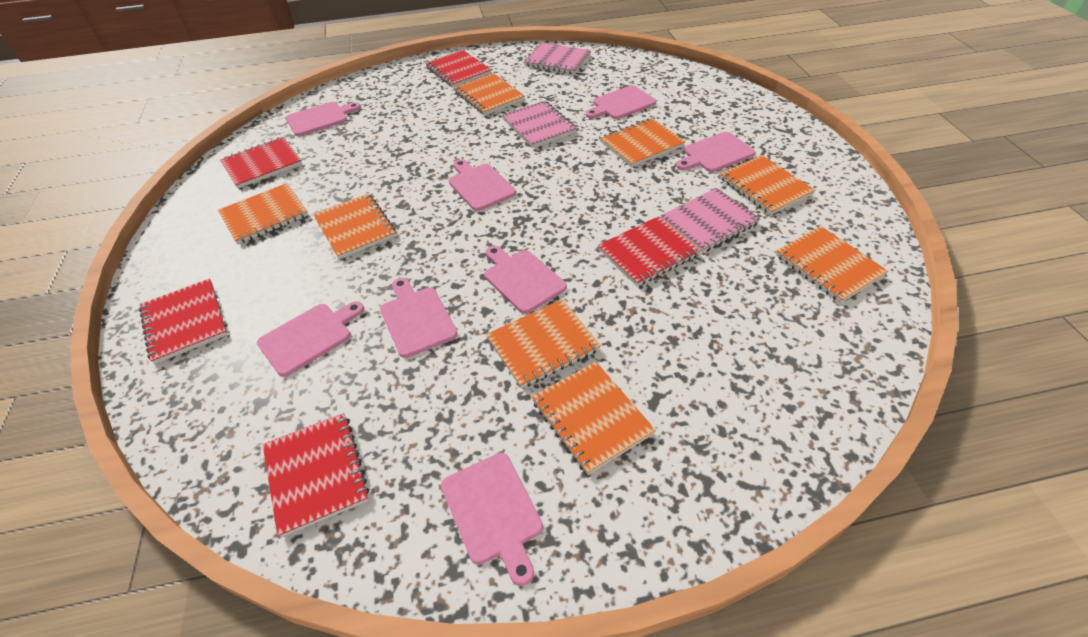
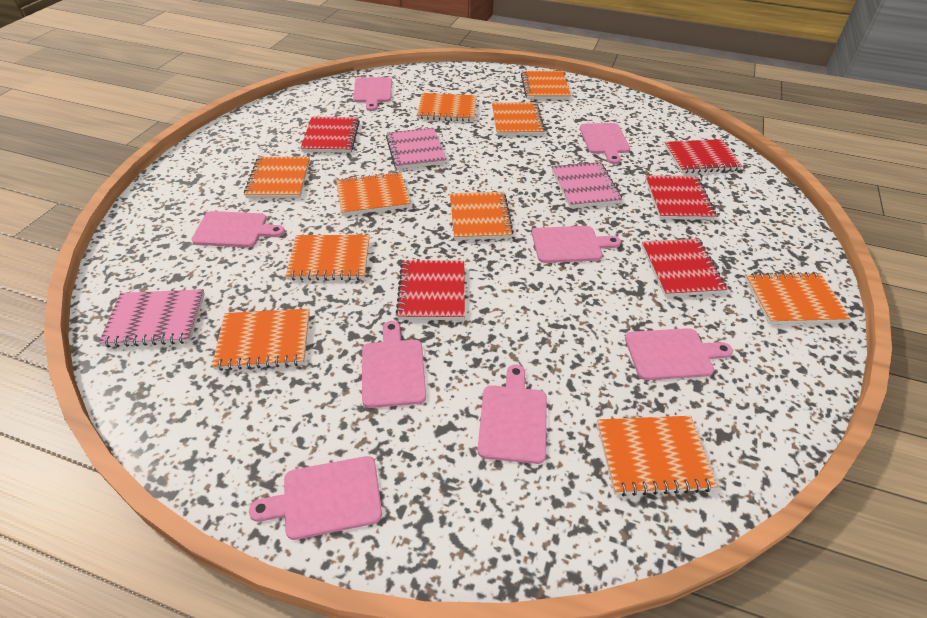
orange notebook: [218,183,308,244] [313,193,396,259] [454,73,525,115] [486,299,601,388] [532,361,656,475] [601,118,685,167] [720,155,815,215] [776,226,888,303] = 8 -> [212,308,310,371] [244,157,310,198] [286,235,370,281] [336,172,410,216] [417,93,476,122] [450,192,514,240] [492,102,545,135] [521,71,571,99] [597,416,718,496] [745,272,851,324] = 10

